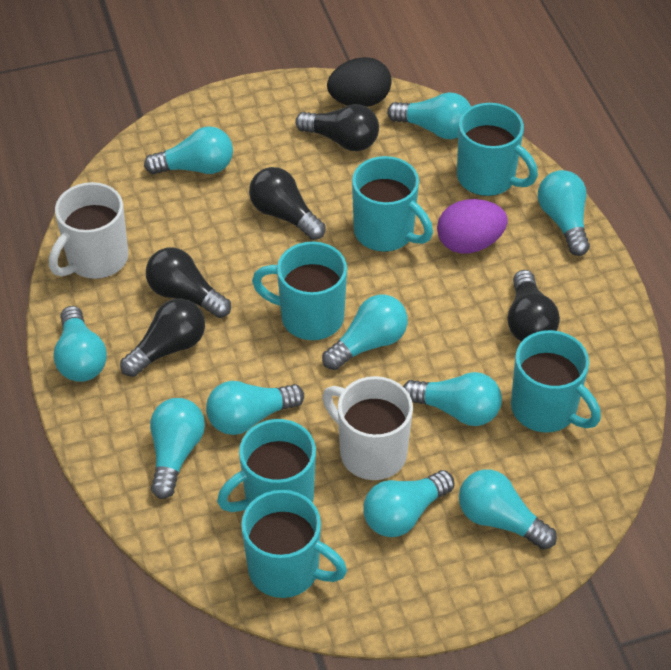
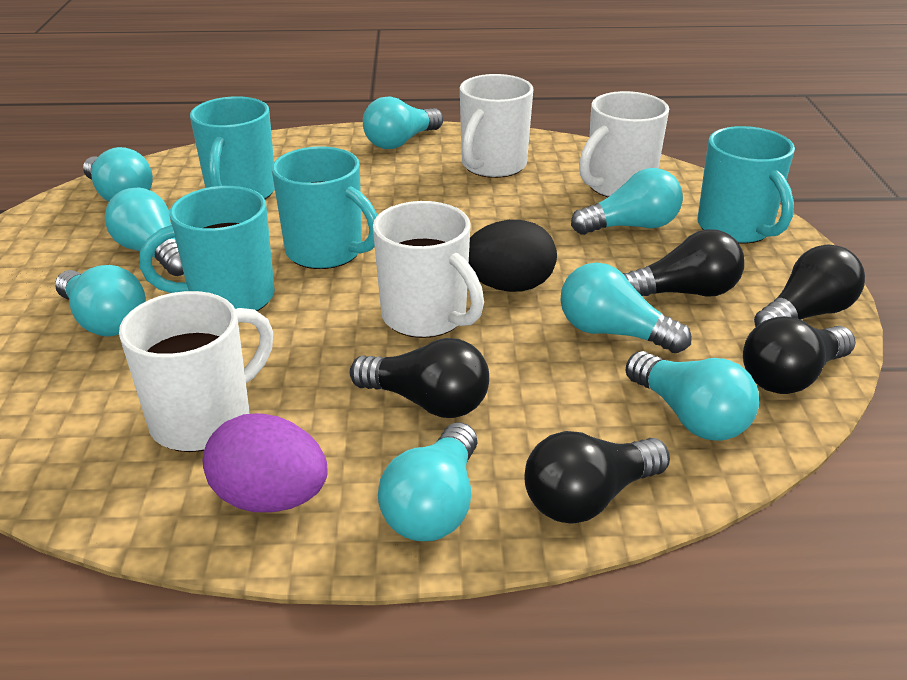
turquoise light bulb: [53,306,107,382] [144,126,233,174] [150,398,205,499] [206,381,304,435] [322,294,408,370] [363,470,454,537] [387,92,471,139] [403,372,502,426] [459,469,557,550] [538,170,590,256] = 10 -> [55,265,146,337] [83,147,153,202] [105,188,184,276] [363,96,443,149] [378,422,477,541] [560,263,692,353] [571,168,683,235] [626,351,759,441] = 8
turquoise mug: [217,419,316,512] [241,490,347,598] [252,241,347,340] [352,156,433,252] [457,103,538,196] [511,330,601,432] = 6 -> [139,186,275,311] [190,96,275,199] [272,146,378,269] [698,126,795,244] = 4
white mug: [49,182,128,279] [322,376,413,480] = 2 -> [119,291,273,452] [373,201,484,338] [460,74,533,178] [579,91,669,197] = 4

